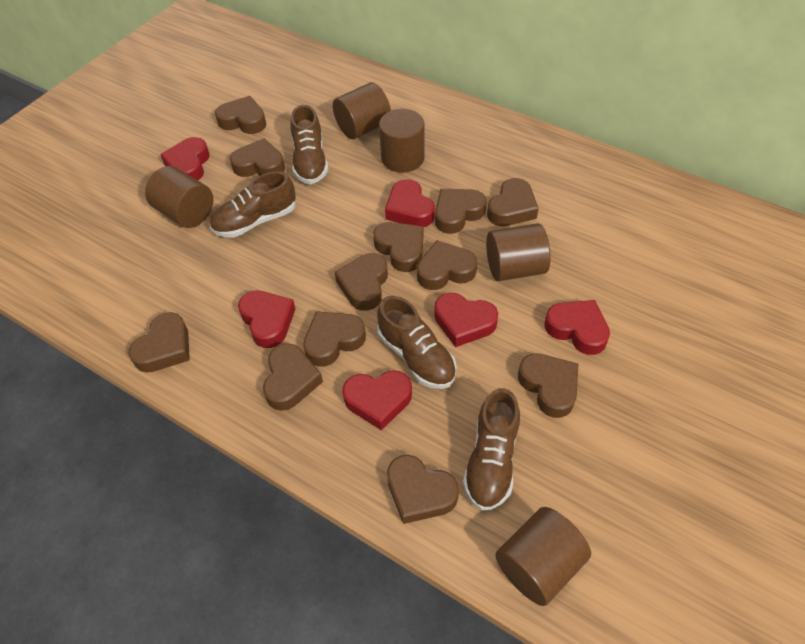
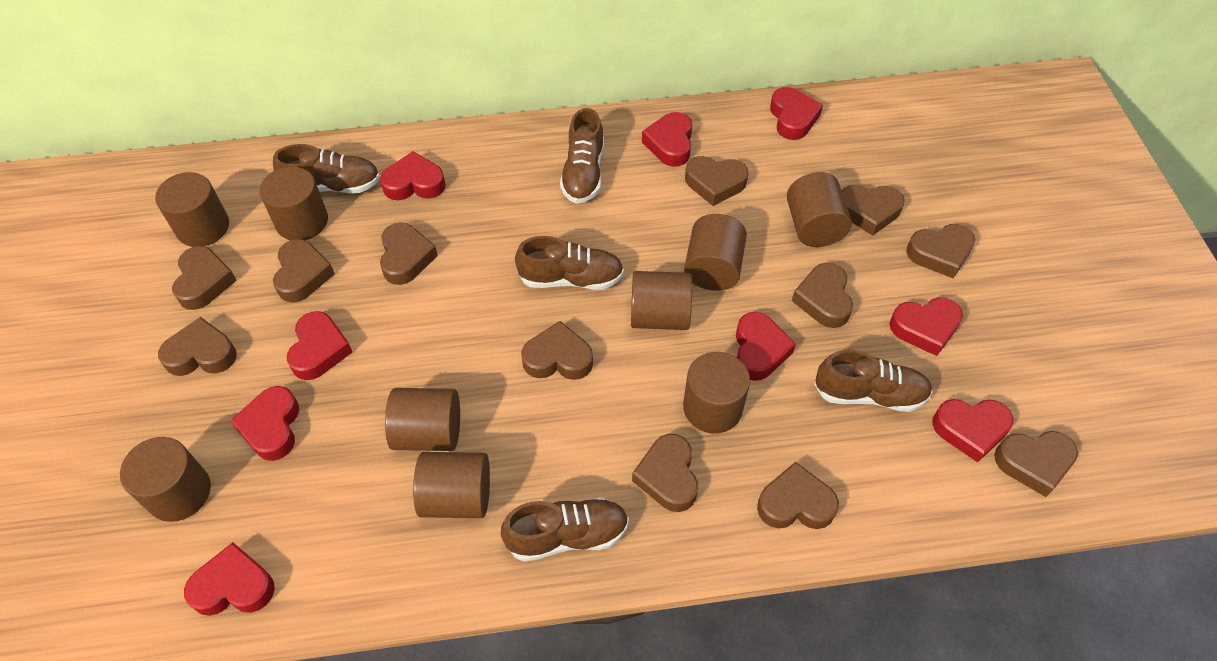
brown cylinder: [145,166,213,228] [333,82,391,139] [379,109,425,173] [486,223,551,281] [495,507,591,606] = 5 -> [120,437,211,522] [155,172,229,247] [260,167,328,240] [385,388,460,451] [413,452,490,518] [631,271,692,330] [683,352,750,433] [684,214,747,291] [787,172,852,247] = 9
brown shoe: [210,171,296,237] [290,105,328,184] [377,296,457,389] [463,388,520,511] = 4 -> [273,144,380,193] [501,498,629,562] [515,236,624,290] [560,108,604,204] [814,350,933,412] = 5
red heart: [160,137,209,180] [238,291,295,348] [342,370,412,430] [385,179,435,227] [434,293,498,347] [544,300,610,355] = 6 -> [184,542,275,616] [230,386,299,461] [287,311,353,380] [380,151,446,200] [642,112,692,167] [736,312,796,381] [770,87,823,140] [889,297,963,356] [933,399,1013,462] = 9

